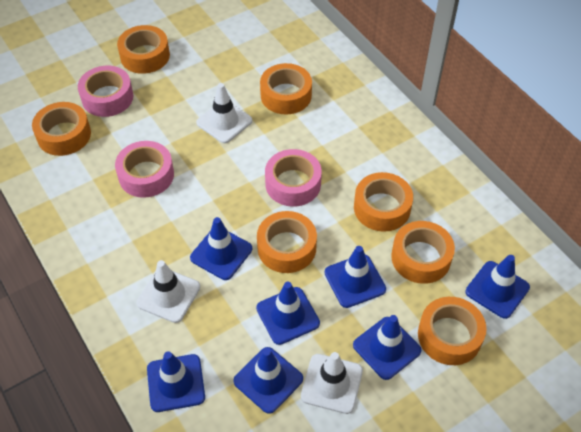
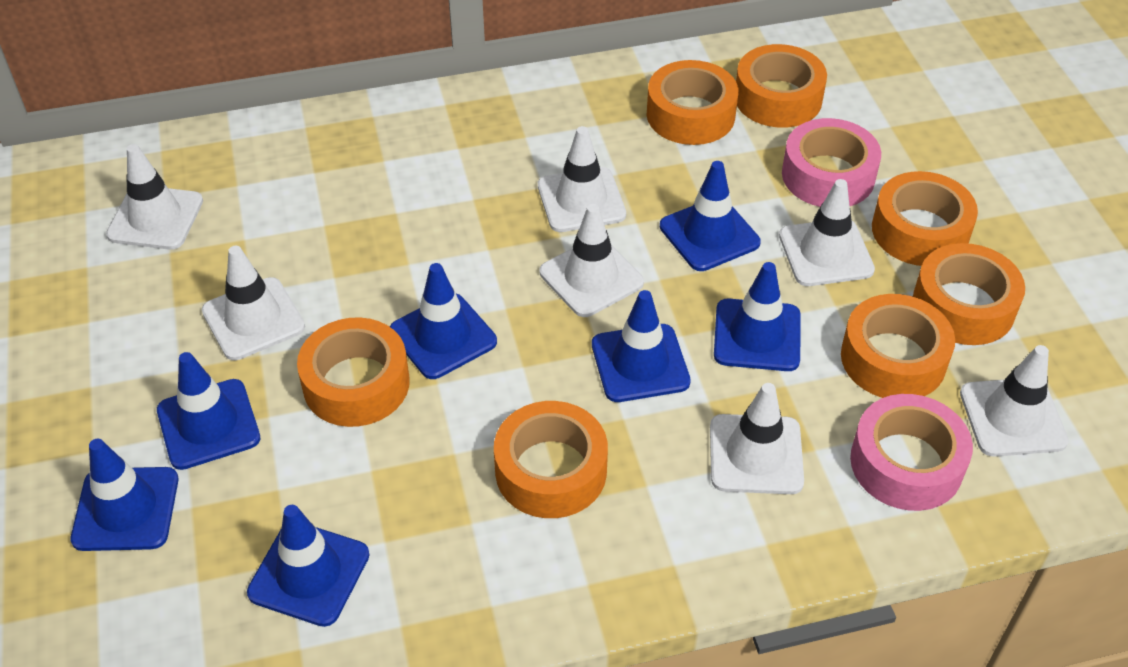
pink tape: [78,66,133,117] [115,141,174,198] [265,149,322,207] = 3 -> [782,118,881,207] [850,394,973,511] = 2
white traffic cone: [137,260,200,323] [196,83,252,143] [301,352,363,414] = 3 -> [106,144,203,250] [202,246,305,360] [538,126,626,232] [540,204,644,317] [710,383,804,494] [779,179,875,286] [960,345,1069,457] = 7

